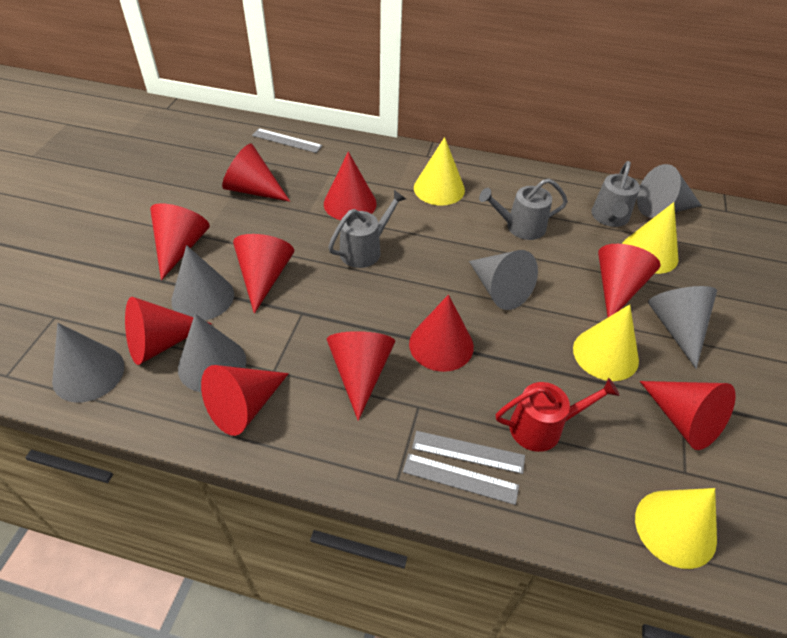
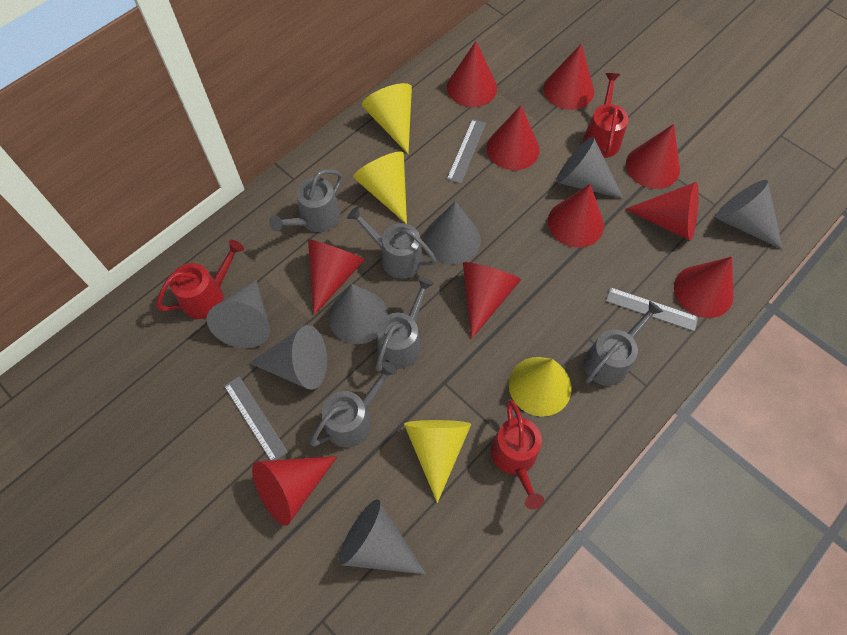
grey cone: [52,323,124,402] [171,245,234,320] [178,314,246,392] [469,250,538,310] [637,164,702,218] [648,286,717,369] = 6 -> [207,280,270,348] [249,325,327,390] [329,284,388,344] [338,499,426,575] [424,201,481,264] [556,137,624,199] [716,180,783,250] = 7
grey watering can: [328,190,406,268] [479,178,568,240] [592,161,640,227] = 3 -> [269,170,342,232] [310,362,397,448] [347,206,437,279] [376,277,434,372] [584,301,663,386] = 5
red watering can: [496,378,619,452] = 1 -> [156,240,244,319] [490,399,544,509] [583,73,628,158] = 3

